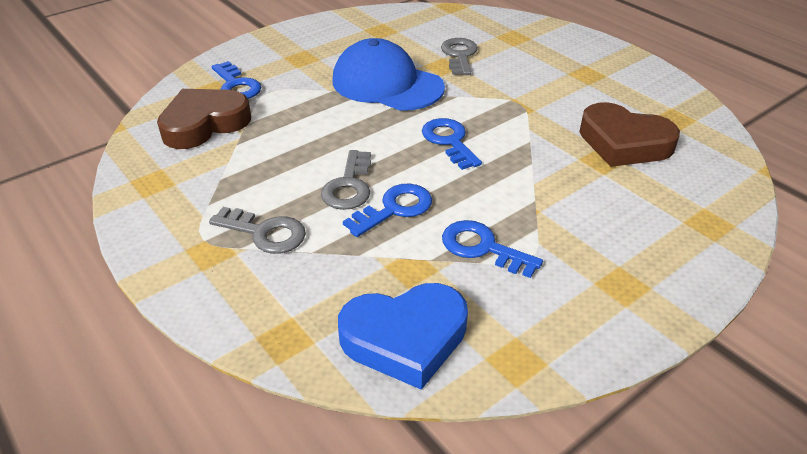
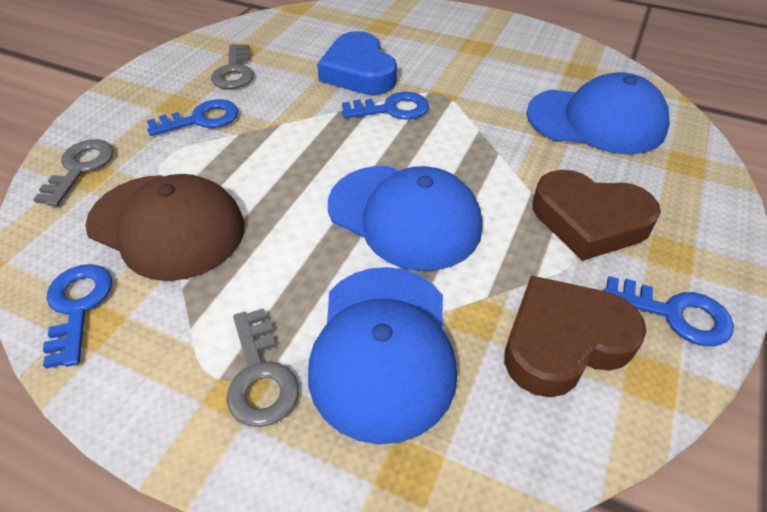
blue cap: [333,38,445,111] = 1 -> [308,267,457,444] [328,166,482,271] [526,72,670,154] = 3
brown cap: none = 0 -> [85,174,245,281] = 1

